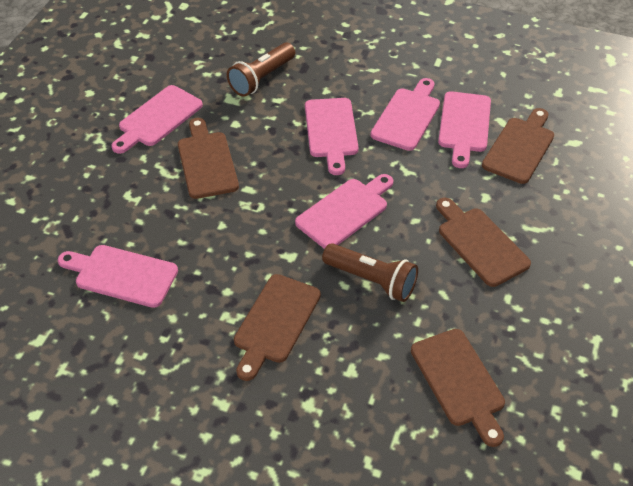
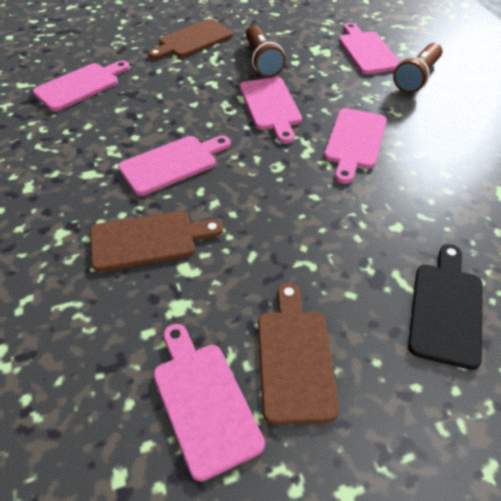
black cutting board: none = 0 -> [408,244,483,370] = 1
brown cutting board: [178,118,239,199] [234,274,321,381] [411,329,505,447] [436,198,531,287] [482,108,554,184] = 5 -> [90,211,223,272] [148,19,233,59] [258,283,339,425] = 3

